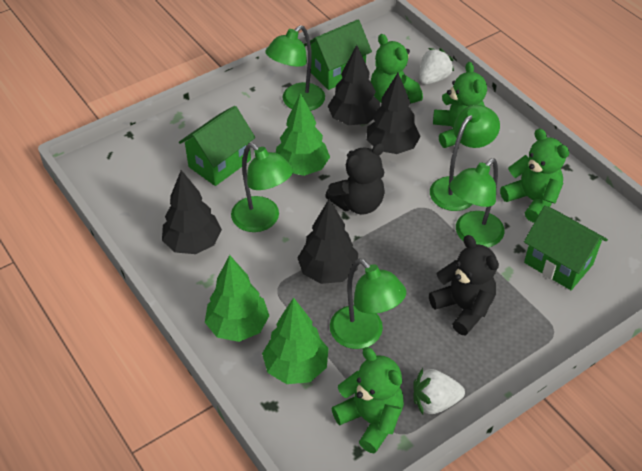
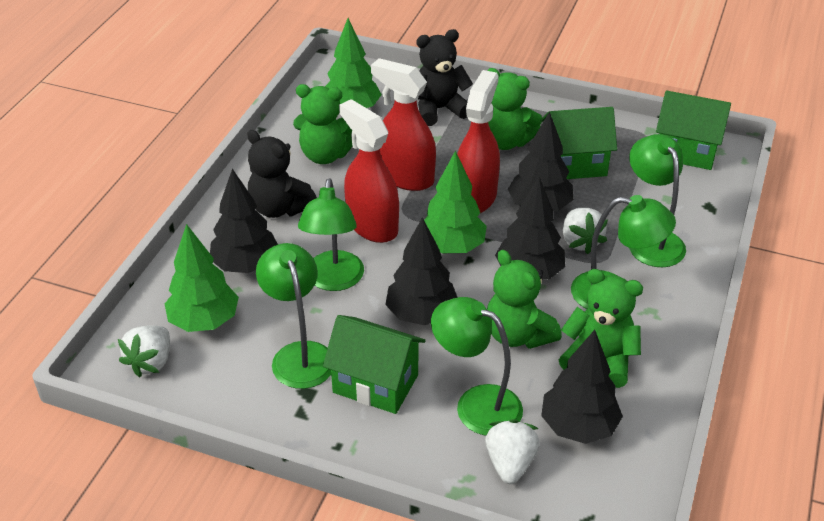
black tree: [162,170,222,254] [298,199,358,284] [328,45,380,125] [366,73,421,154] = 4 -> [210,169,278,273] [385,217,457,325] [495,177,565,280] [508,111,573,211] [541,330,623,444] = 5
red spray bottle: none = 0 -> [339,99,399,243] [371,58,436,191] [457,70,500,213] = 3
white strawberry: [413,368,465,415] [419,48,454,85] = 2 -> [118,325,170,378] [485,419,540,484] [563,208,608,254] = 3

